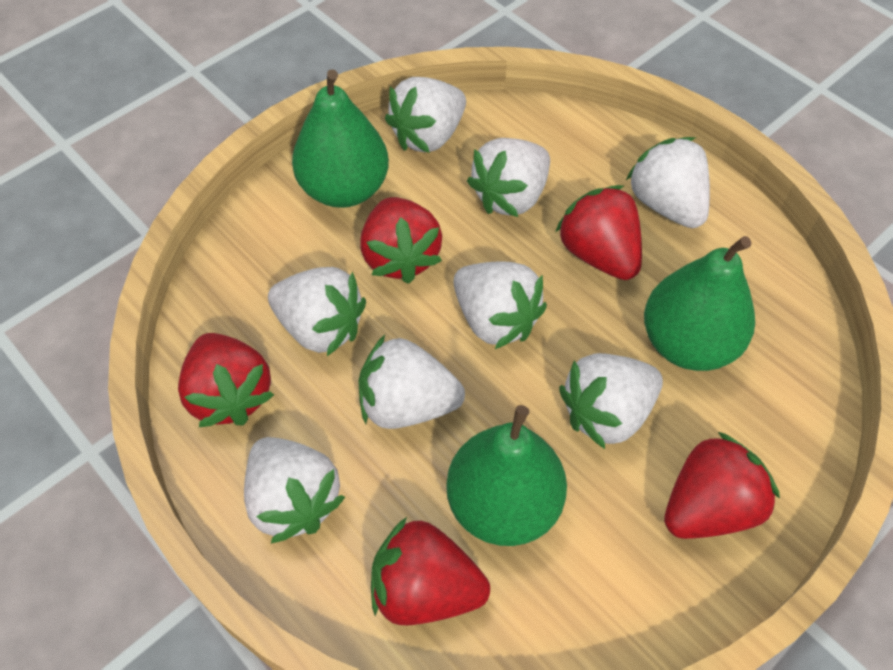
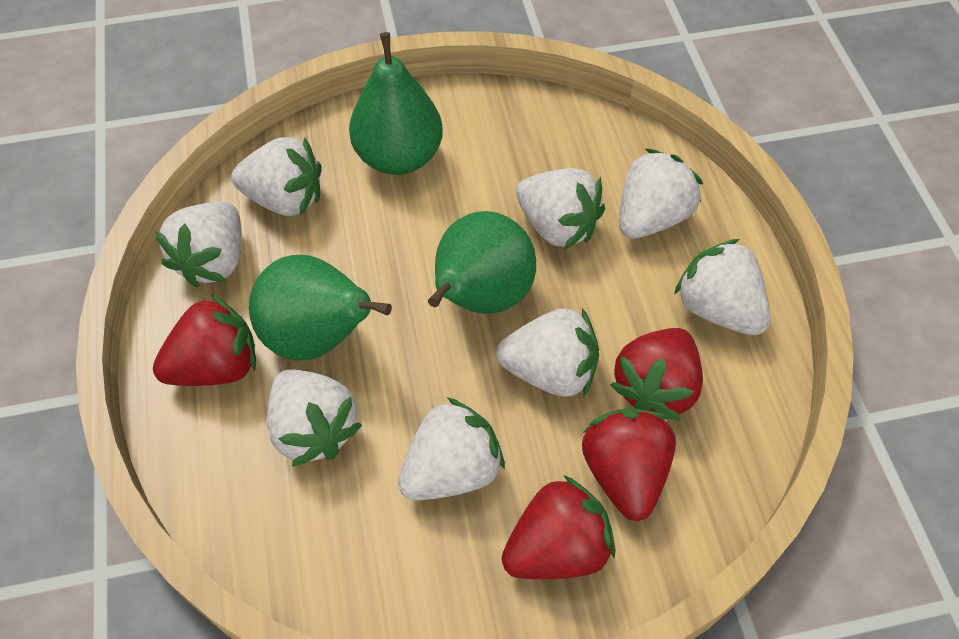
red strawberry: [178,333,274,427] [360,197,442,284] [371,517,490,625] [555,185,642,280] [664,432,780,539] = 5 -> [153,294,256,386] [502,475,616,579] [582,408,676,521] [610,328,703,421] = 4

